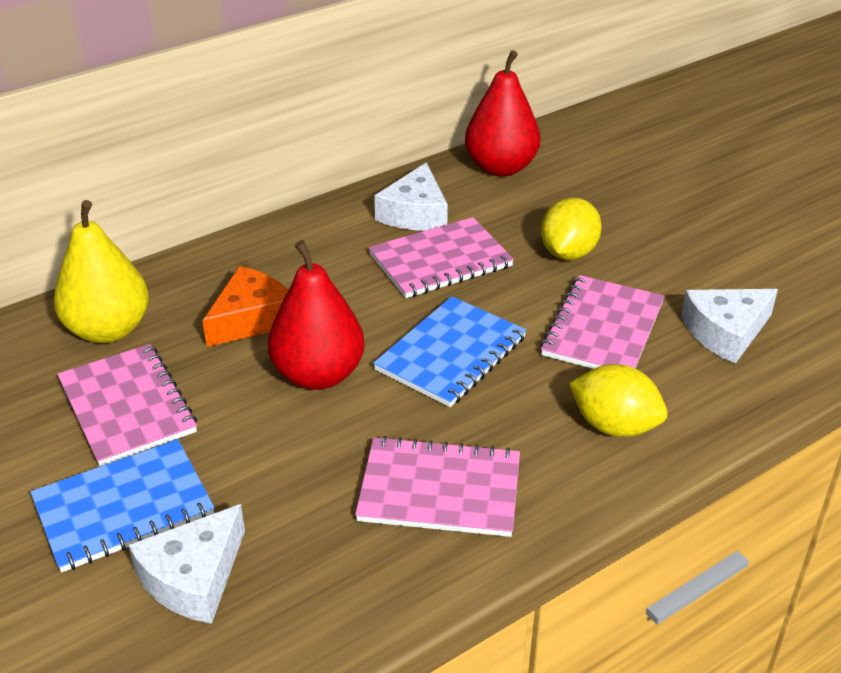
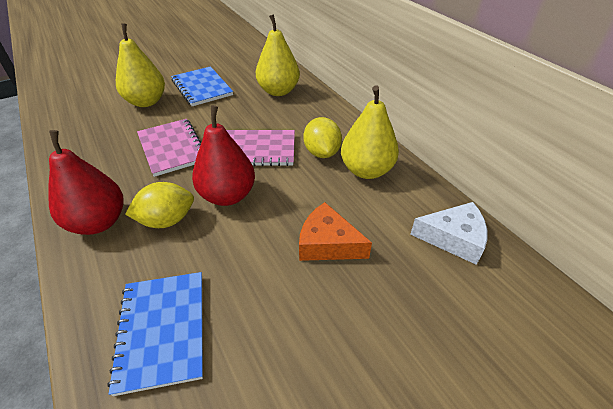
pink notebook: [57,344,197,466] [355,436,520,537] [368,217,514,298] [540,275,665,369] = 4 -> [137,119,201,177] [226,130,295,166] = 2
white cheese: [128,504,245,624] [374,162,448,231] [681,289,778,364] = 3 -> [410,202,488,265] = 1
yellow pear: [53,200,149,343] = 1 -> [116,23,165,107] [256,14,300,96] [341,85,399,179] = 3

